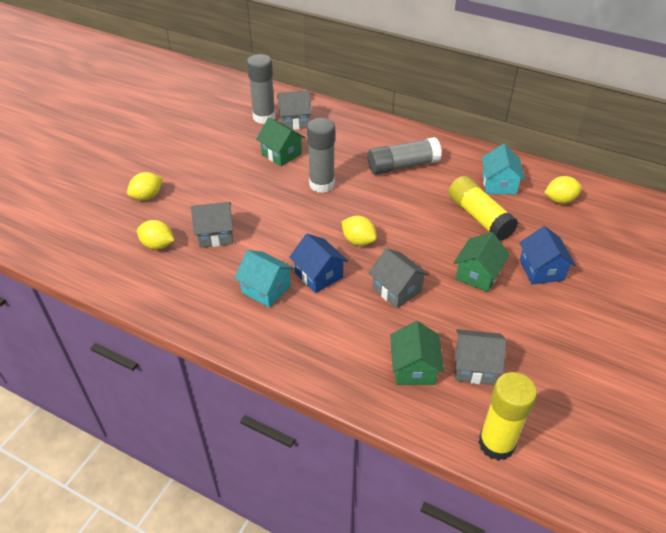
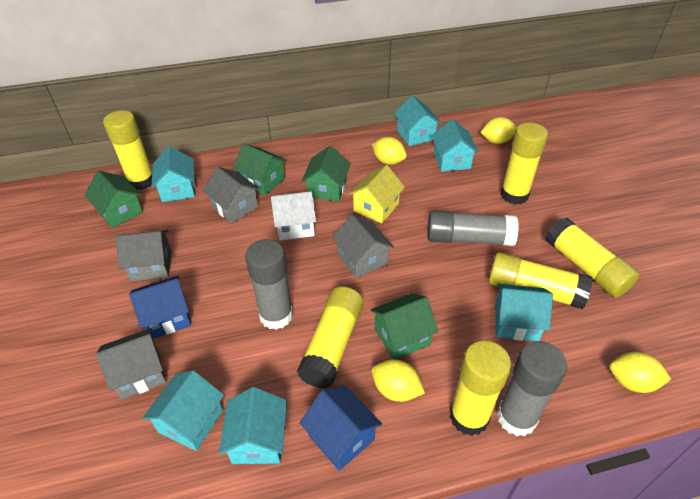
green house: [256,118,305,166] [390,321,444,385] [454,232,510,292] = 3 -> [84,171,143,228] [233,143,287,196] [302,146,351,202] [370,293,439,360] = 4
turquoise house: [234,250,294,308] [482,144,525,195] = 2 -> [142,370,224,451] [152,146,196,202] [219,387,287,464] [394,95,442,146] [432,119,479,172] [495,284,553,341] = 6
white house: none = 0 -> [271,191,316,241] = 1
yellow glue stick: [448,176,518,241] [478,372,537,461] = 2 -> [103,110,152,190] [297,286,363,389] [450,341,511,436] [488,252,593,309] [501,123,548,205] [546,218,639,297] = 6
yellow house: none = 0 -> [349,165,405,223] = 1

